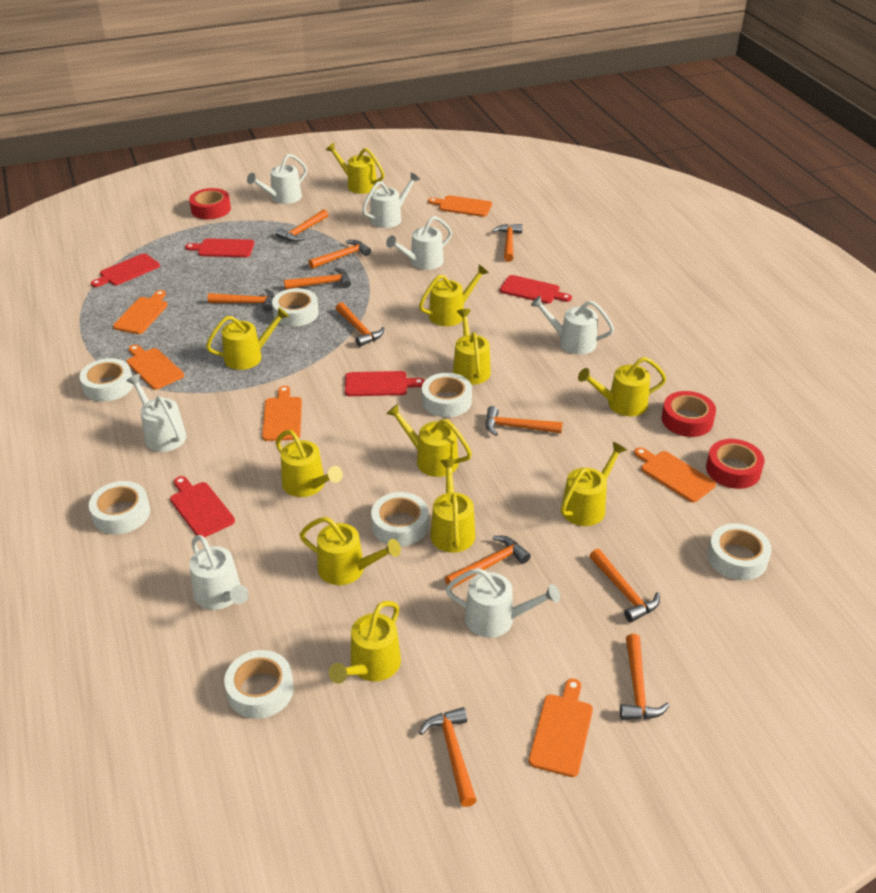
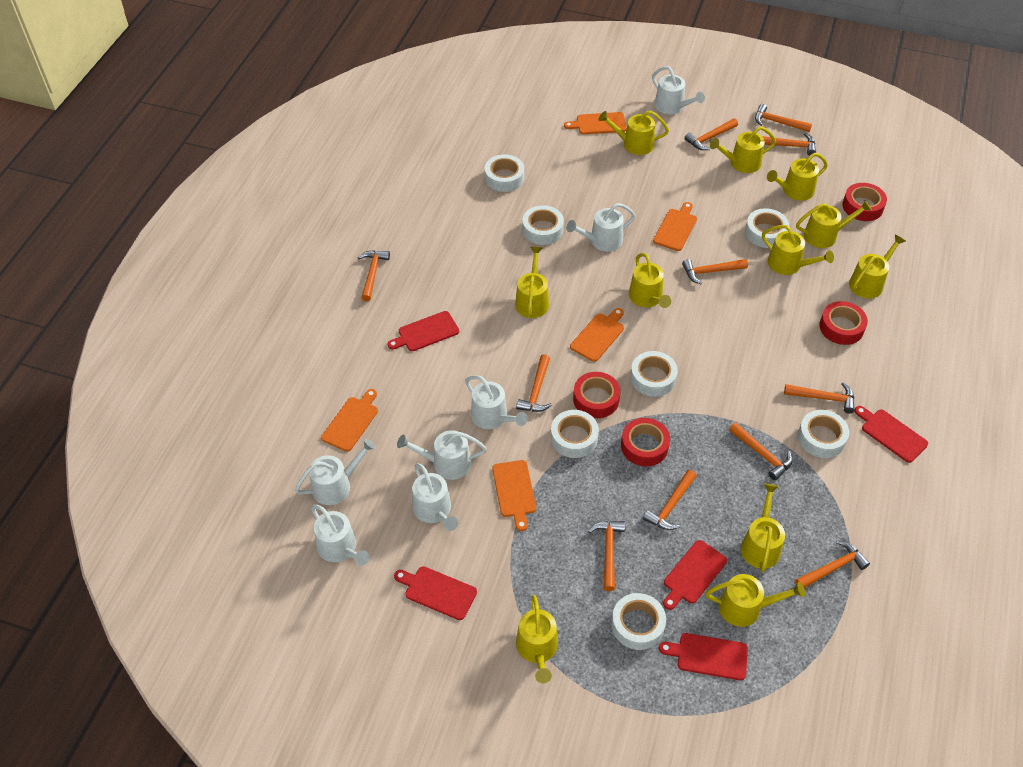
orange cutting board: [113,290,168,334] [126,345,184,389] [262,386,302,441] [428,195,492,217] [529,678,593,777] [634,447,716,502] = 6 -> [321,389,378,452] [492,460,536,531] [564,112,627,134] [570,308,624,362] [653,202,697,251] = 5
red tape: [189,188,231,219] [662,391,716,437] [706,439,764,489] = 3 -> [573,372,620,418] [621,418,670,466] [819,301,868,345] [842,183,887,221] = 4

